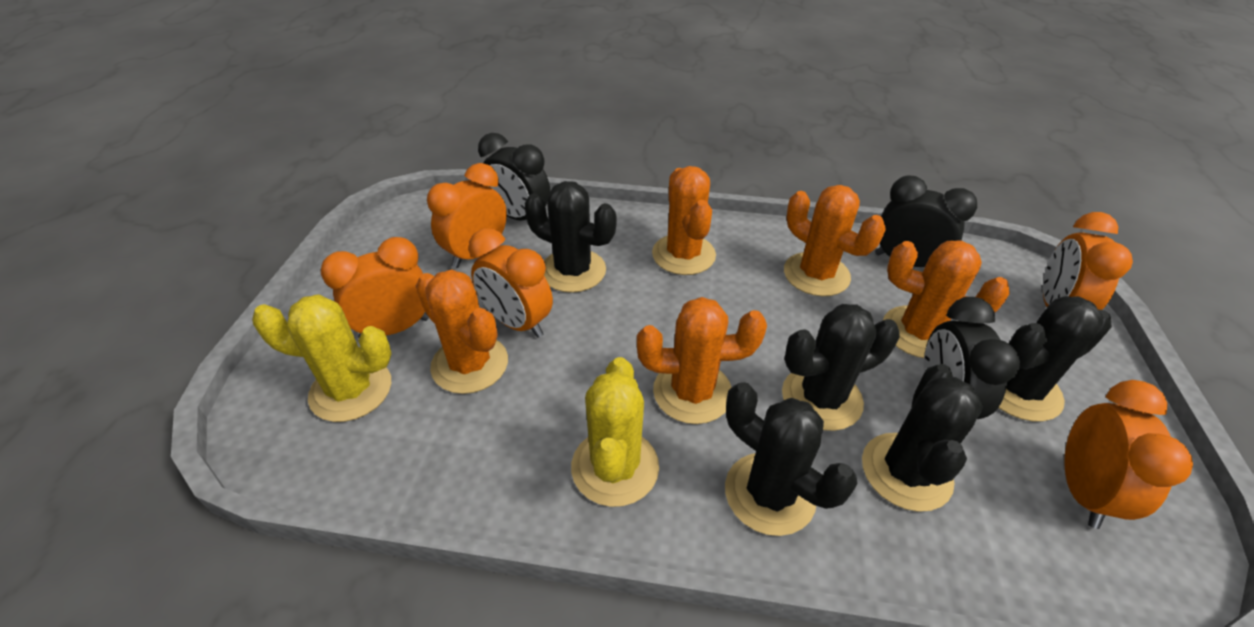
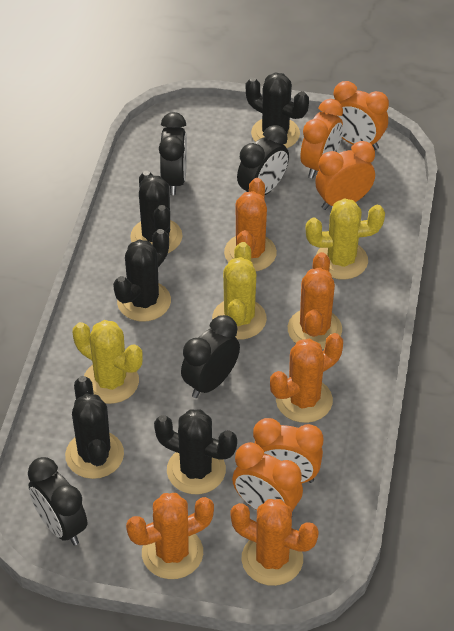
black clock: [478,133,550,221] [875,175,977,267] [923,297,1020,419] = 3 -> [28,457,87,545] [159,112,187,195] [181,315,240,398] [237,125,289,195] = 4
yellow cactus: [252,294,392,422] [571,357,659,507] = 2 -> [73,320,143,404] [212,242,267,340] [306,198,385,280] = 3

